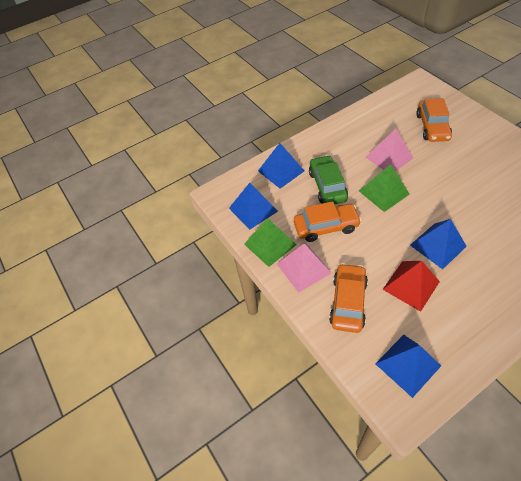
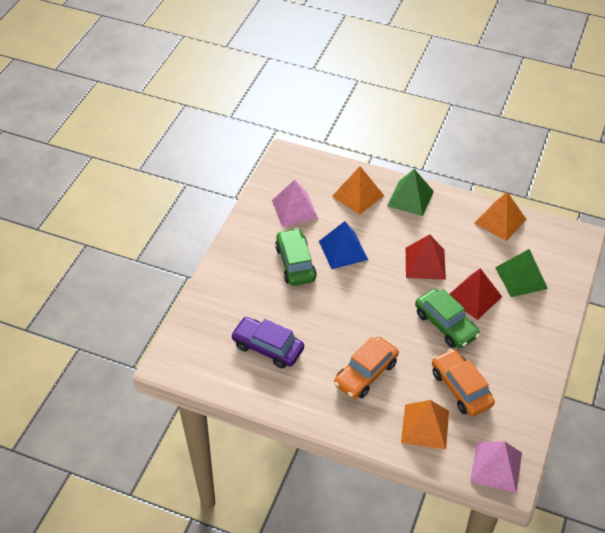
blue pyramid: [229,183,278,230] [258,143,304,189] [375,335,441,398] [410,219,467,269] = 4 -> [319,221,368,269] = 1
green car: [309,155,348,204] = 1 -> [275,228,317,286] [415,289,480,348] = 2
orange car: [294,201,362,242] [329,263,368,333] [416,98,452,142] = 3 -> [334,337,399,399] [432,348,495,416] = 2
orange pyramid: none = 0 -> [333,166,384,215] [401,400,449,449] [475,192,527,241] = 3
purple car: none = 0 -> [231,317,304,368] = 1
red pyramid: [382,261,440,312] = 1 -> [406,234,446,280] [450,268,502,320] = 2

